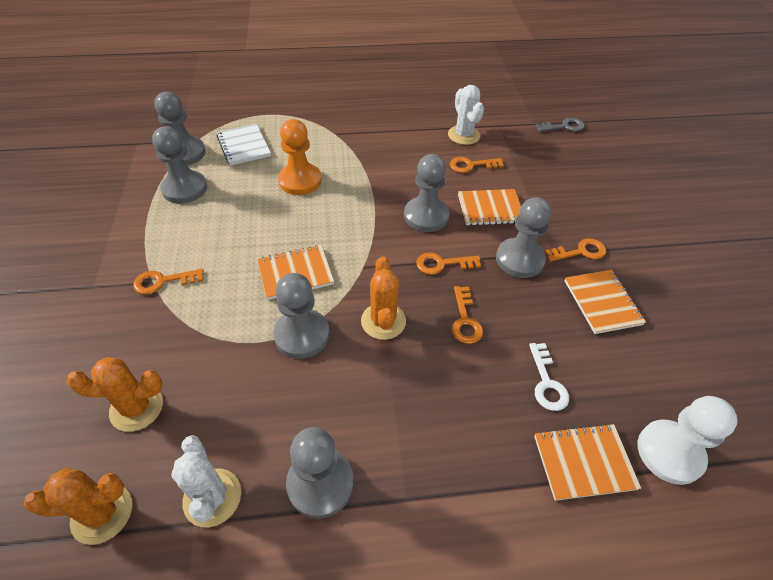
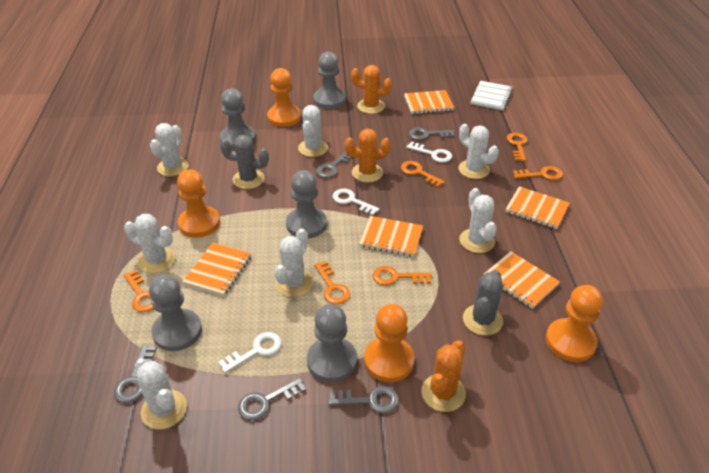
grey cactus: none = 0 -> [220,135,269,189] [463,270,503,336] = 2
grey key: [535,118,585,132] = 1 -> [114,345,157,403] [238,378,306,420] [316,151,351,178] [328,386,399,413] [409,128,455,140] = 5
grey pawn: [152,126,207,204] [154,92,206,165] [273,273,329,359] [286,427,354,519] [404,154,450,232] [496,197,552,278] = 6 -> [149,275,202,351] [220,88,256,149] [286,170,327,238] [307,304,357,382] [313,52,346,109] = 5
orange key: [133,269,204,294] [417,252,481,275] [450,157,504,173] [452,286,483,344] [545,238,606,262] = 5 -> [124,270,154,312] [314,261,350,305] [372,266,432,286] [401,161,445,187] [507,133,527,161] [513,166,563,180] = 6
orange notebook: [257,245,334,300] [458,189,521,226] [534,423,641,501] [565,270,646,334] = 4 -> [183,243,252,296] [359,216,423,257] [404,90,454,114] [484,251,560,309] [505,186,570,229] = 5
orange pawn: [278,119,322,195] = 1 -> [177,169,220,238] [267,68,301,127] [364,304,415,382] [546,285,603,362] = 4
white cactus: [171,435,241,527] [448,85,484,145] = 2 -> [124,214,175,273] [135,358,187,429] [150,123,189,177] [274,229,313,297] [298,105,328,157] [458,124,499,179] [460,188,497,253] = 7
white key: [529,343,569,411] = 1 -> [219,332,282,373] [333,189,380,216] [406,141,452,163] = 3
white pawn: [638,396,738,485] = 1 -> none = 0

